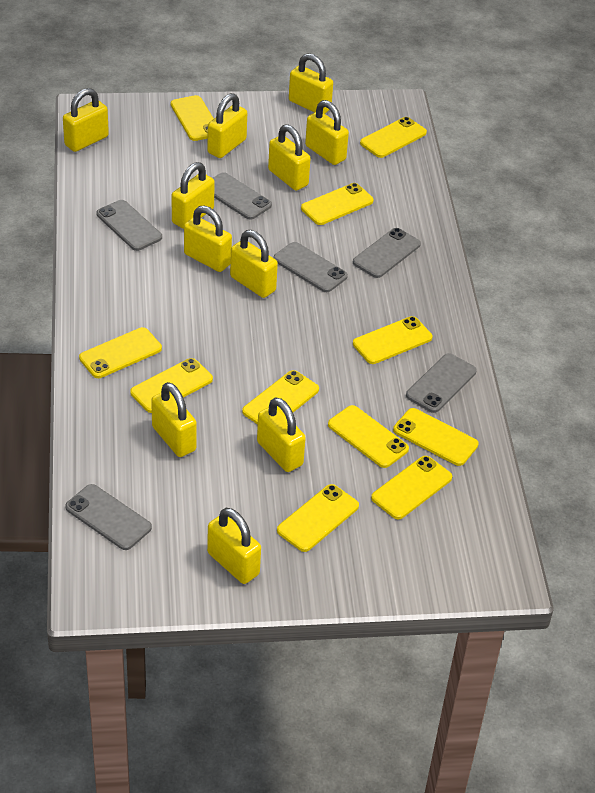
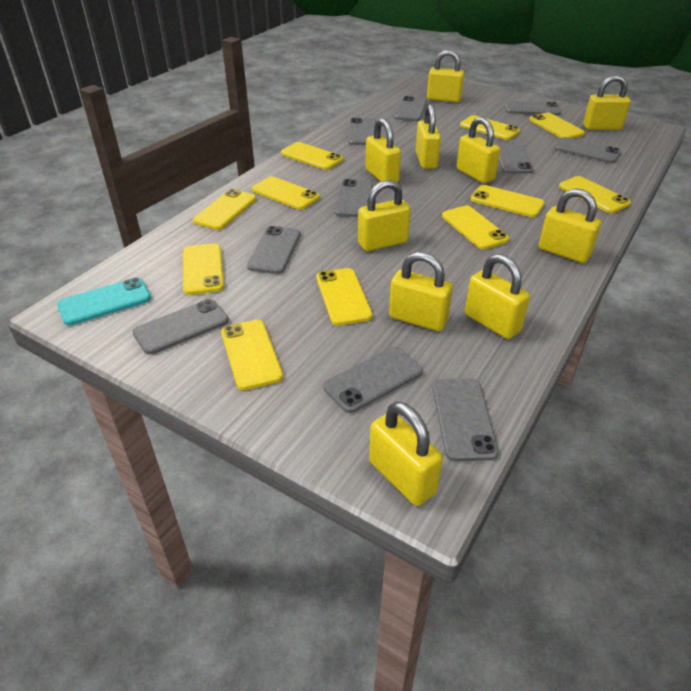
grey phone: [65,484,152,550] [96,200,162,251] [213,172,272,220] [273,242,348,292] [353,228,421,278] [406,353,477,413] = 6 -> [132,299,229,355] [247,226,301,274] [323,347,423,413] [335,179,373,217] [349,118,376,145] [394,96,427,121] [433,378,499,461] [495,143,534,174] [505,101,561,115] [555,137,621,163] = 10
turquoise phone: none = 0 -> [58,277,151,326] = 1
yellow padlock: [63,88,109,152] [151,382,197,457] [172,162,215,229] [184,205,232,272] [207,93,247,158] [207,508,261,584] [230,230,278,298] [257,397,306,472] [268,124,311,191] [289,53,333,114] [305,100,349,165] = 11 -> [358,180,411,251] [365,118,401,182] [369,402,443,506] [389,252,453,331] [415,104,441,169] [427,50,465,102] [456,117,500,183] [465,254,530,339] [539,189,602,263] [583,75,631,130] = 10

